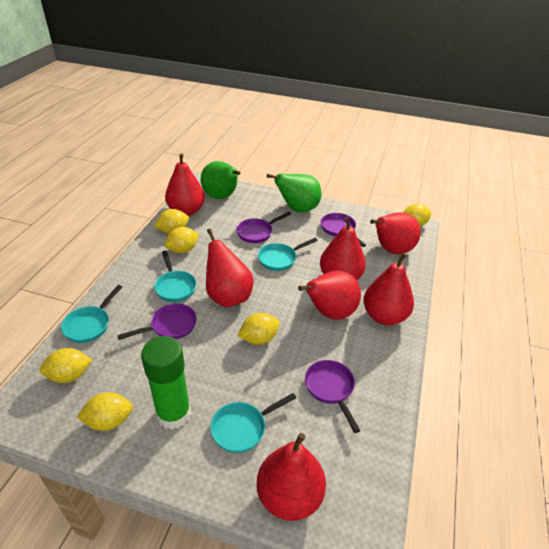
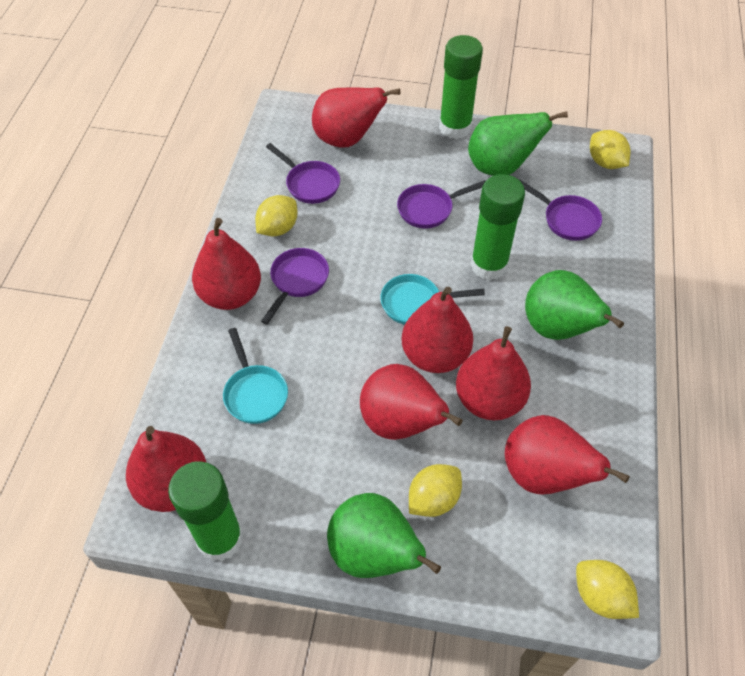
green glue stick: [141,336,191,429] = 1 -> [168,461,243,561] [439,35,483,139] [471,174,525,280] = 3
green pear: [201,161,241,199] [267,174,322,212] = 2 -> [327,493,441,578] [468,111,568,176] [525,270,624,340] = 3
turquoise pan: [61,285,122,343] [154,251,197,302] [210,393,296,453] [258,238,318,271] = 4 -> [223,328,288,424] [380,274,485,325] = 2
yellow lemon: [40,348,92,383] [77,392,133,431] [154,209,189,234] [165,227,199,253] [238,313,280,345] [403,203,432,227] = 6 -> [255,195,298,236] [409,464,462,517] [576,560,639,619] [590,130,631,169] = 4

